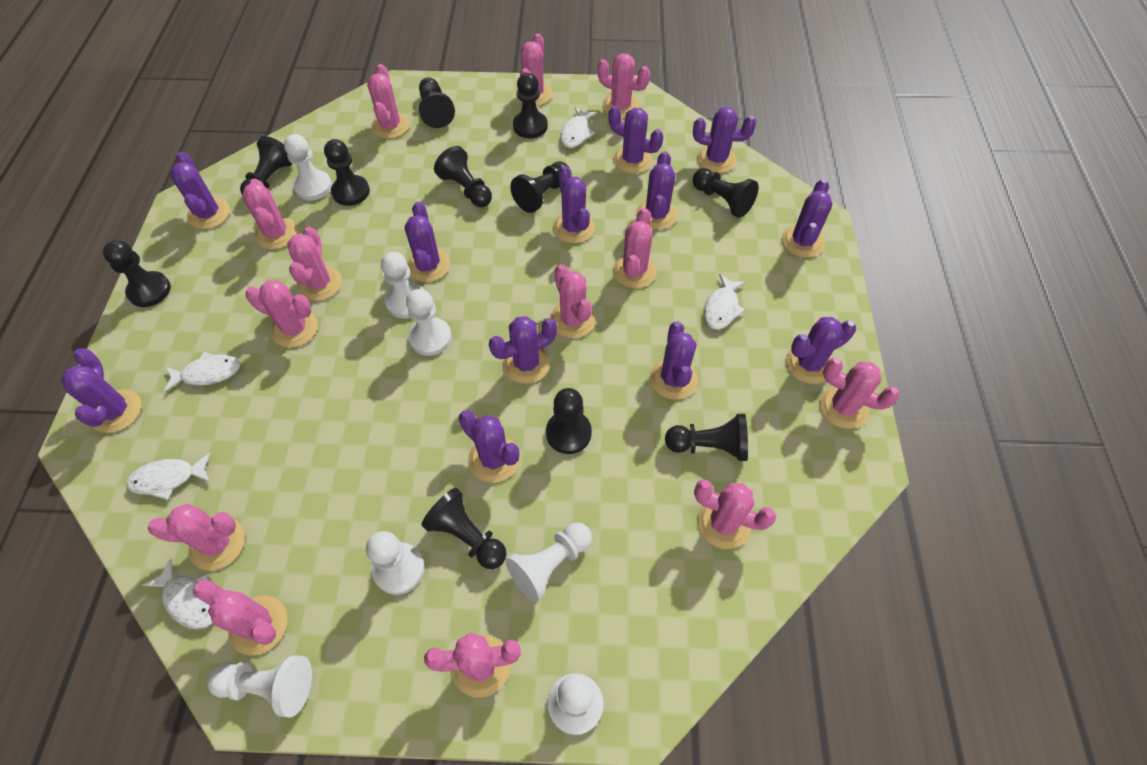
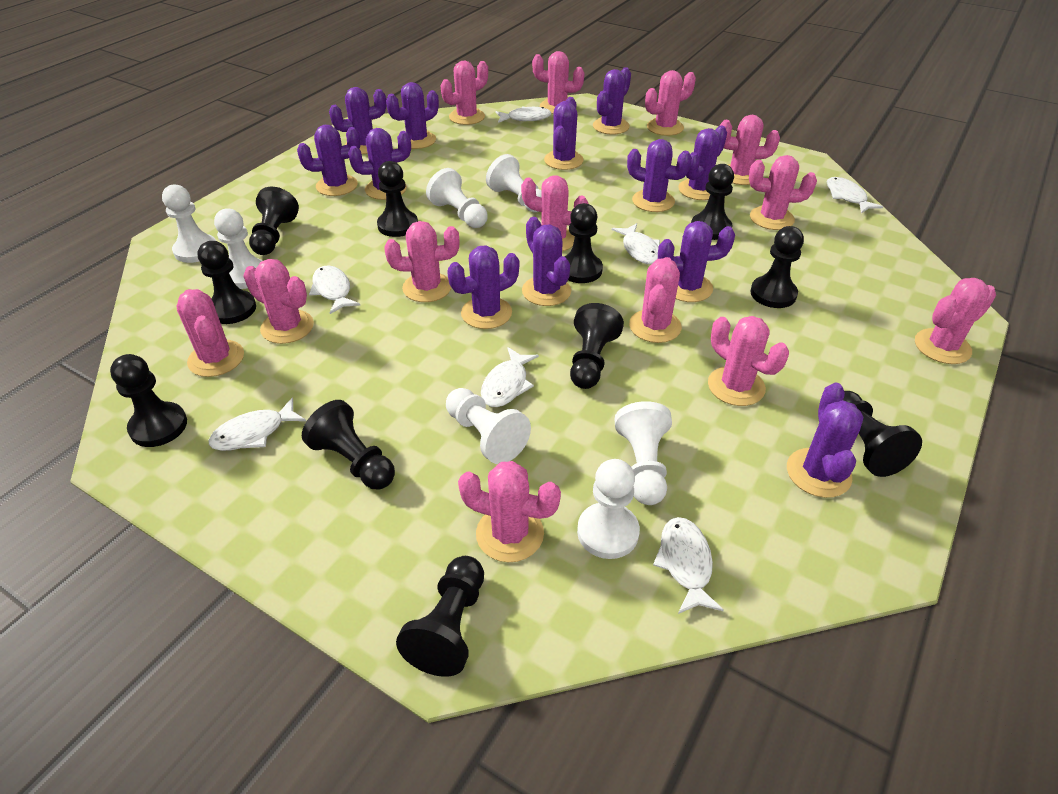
white fish: [126,453,211,500] [142,558,212,629] [164,352,240,392] [560,107,597,148] [704,274,746,330] = 5 -> [209,397,306,451] [309,265,360,314] [481,347,539,407] [496,106,552,123] [612,223,660,264] [653,517,724,614] [827,177,883,214] = 7

